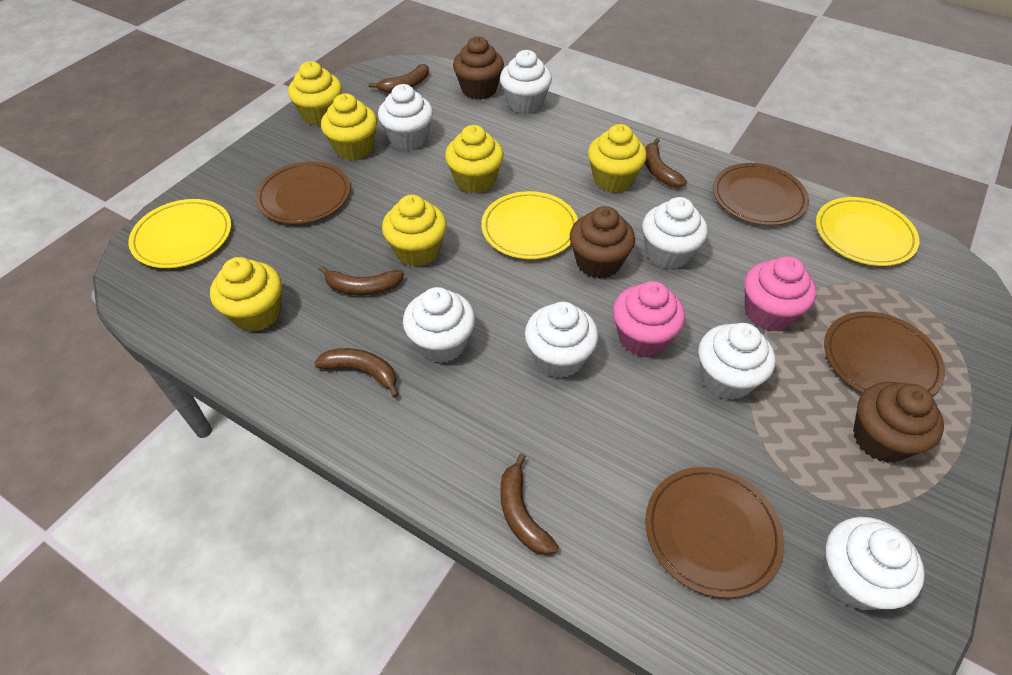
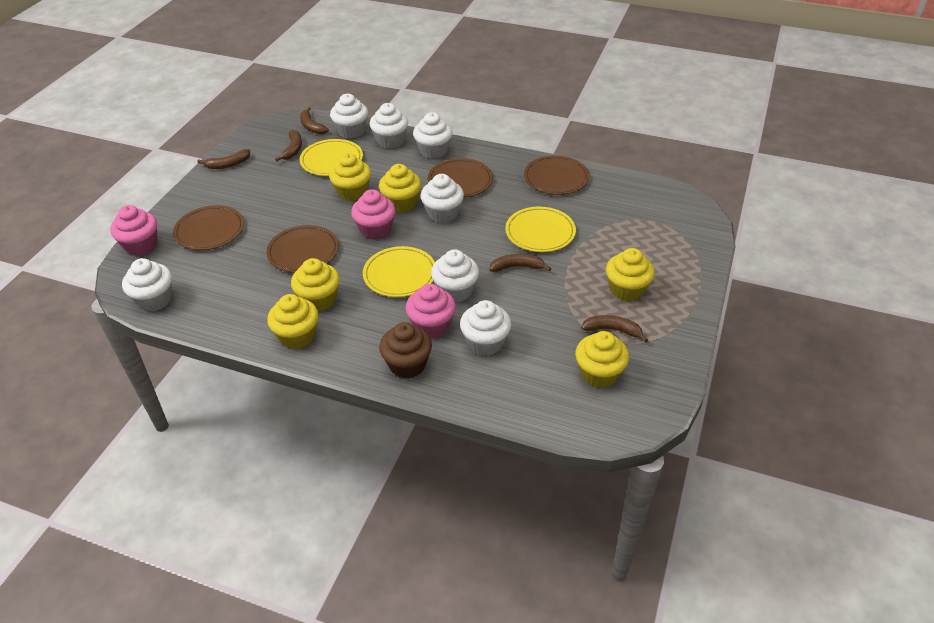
brown cupcake: [453,36,504,100] [570,206,635,279] [853,382,944,463] = 3 -> [379,322,432,379] = 1
pink cupcake: [613,281,685,357] [744,256,816,331] = 2 -> [110,205,157,256] [351,189,396,240] [406,284,456,338] = 3

